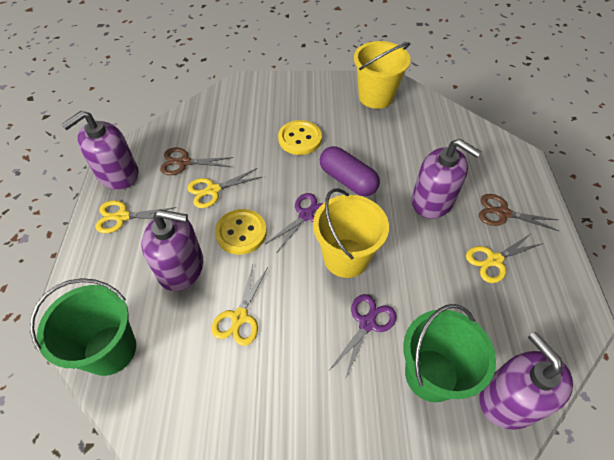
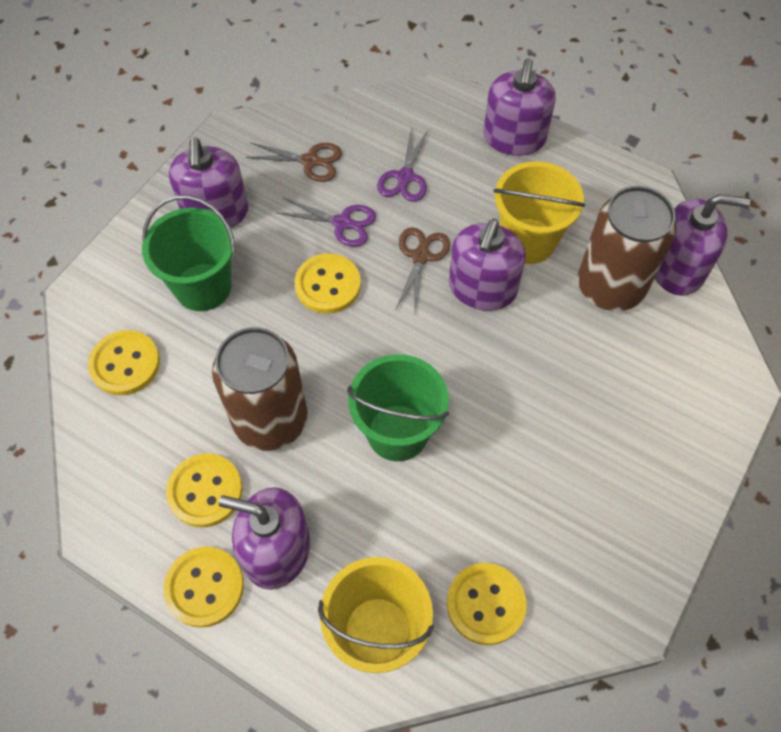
brown can: none = 0 -> [212,327,308,451] [578,186,676,311] = 2
purple capsule: [320,146,380,196] = 1 -> none = 0
purple soap dispenser: [61,111,139,190] [141,210,203,291] [412,139,482,219] [480,332,573,429] = 4 -> [169,138,248,228] [219,487,310,590] [449,219,526,311] [484,58,556,156] [655,194,750,296] = 5
yellow button: [215,209,267,255] [278,120,322,155] = 2 -> [88,330,160,395] [163,547,244,628] [166,453,243,527] [295,253,361,314] [447,563,527,645] = 5
yellow scissors: [95,200,176,233] [187,168,262,208] [212,265,268,346] [466,232,544,283] = 4 -> none = 0

